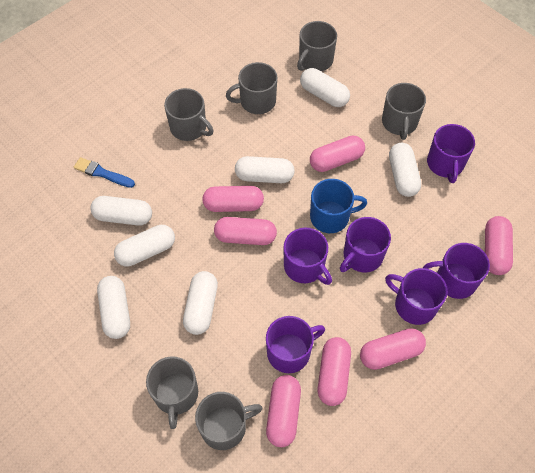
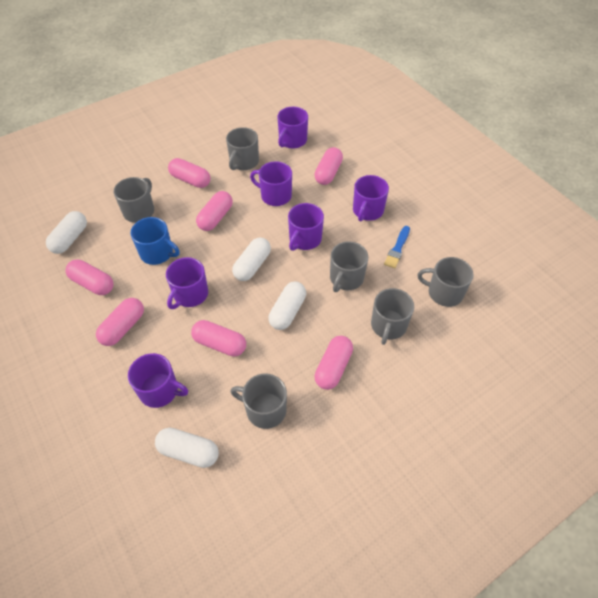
white capsule: [90,196,152,226] [97,276,130,339] [114,225,175,266] [183,271,218,335] [235,156,295,183] [300,68,350,107] [389,143,421,197] = 7 -> [46,211,87,254] [155,428,219,468] [232,238,271,281] [269,282,306,330] = 4

